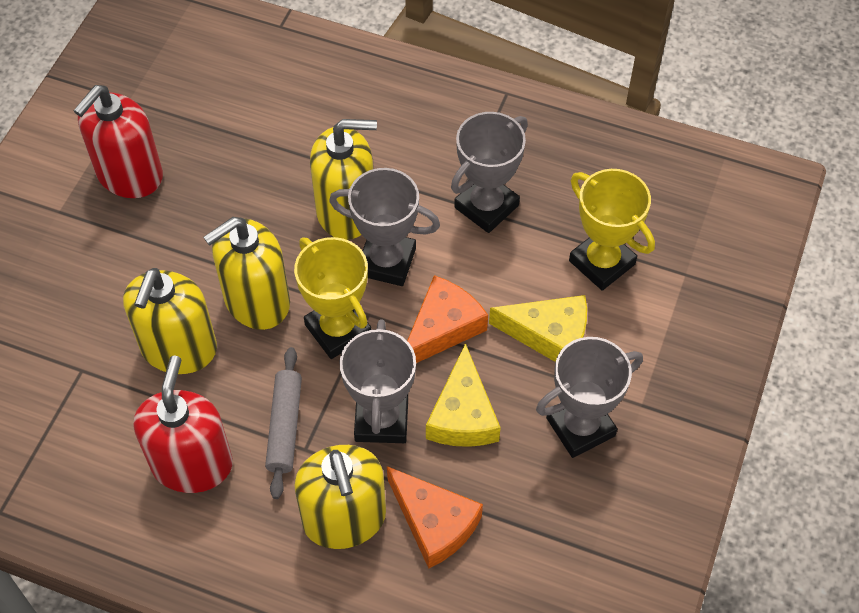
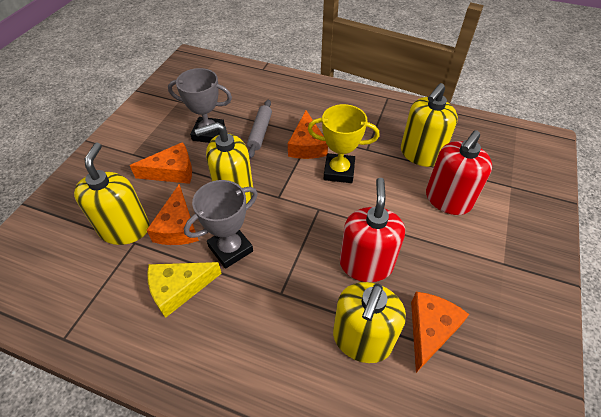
grey trophy: [329,168,440,286] [339,319,416,443] [451,112,528,233] [536,337,643,458] = 4 -> [168,68,232,143] [184,180,258,269] = 2
orange cheese: [387,466,483,568] [407,275,488,363] = 2 -> [130,142,192,184] [147,184,199,245] [288,111,328,159] [411,292,469,373] = 4
yellow cheese: [426,343,501,447] [489,295,587,362] = 2 -> [147,262,222,318] = 1
yellow trophy: [294,237,371,359] [569,169,655,291] = 2 -> [308,104,379,183] = 1

